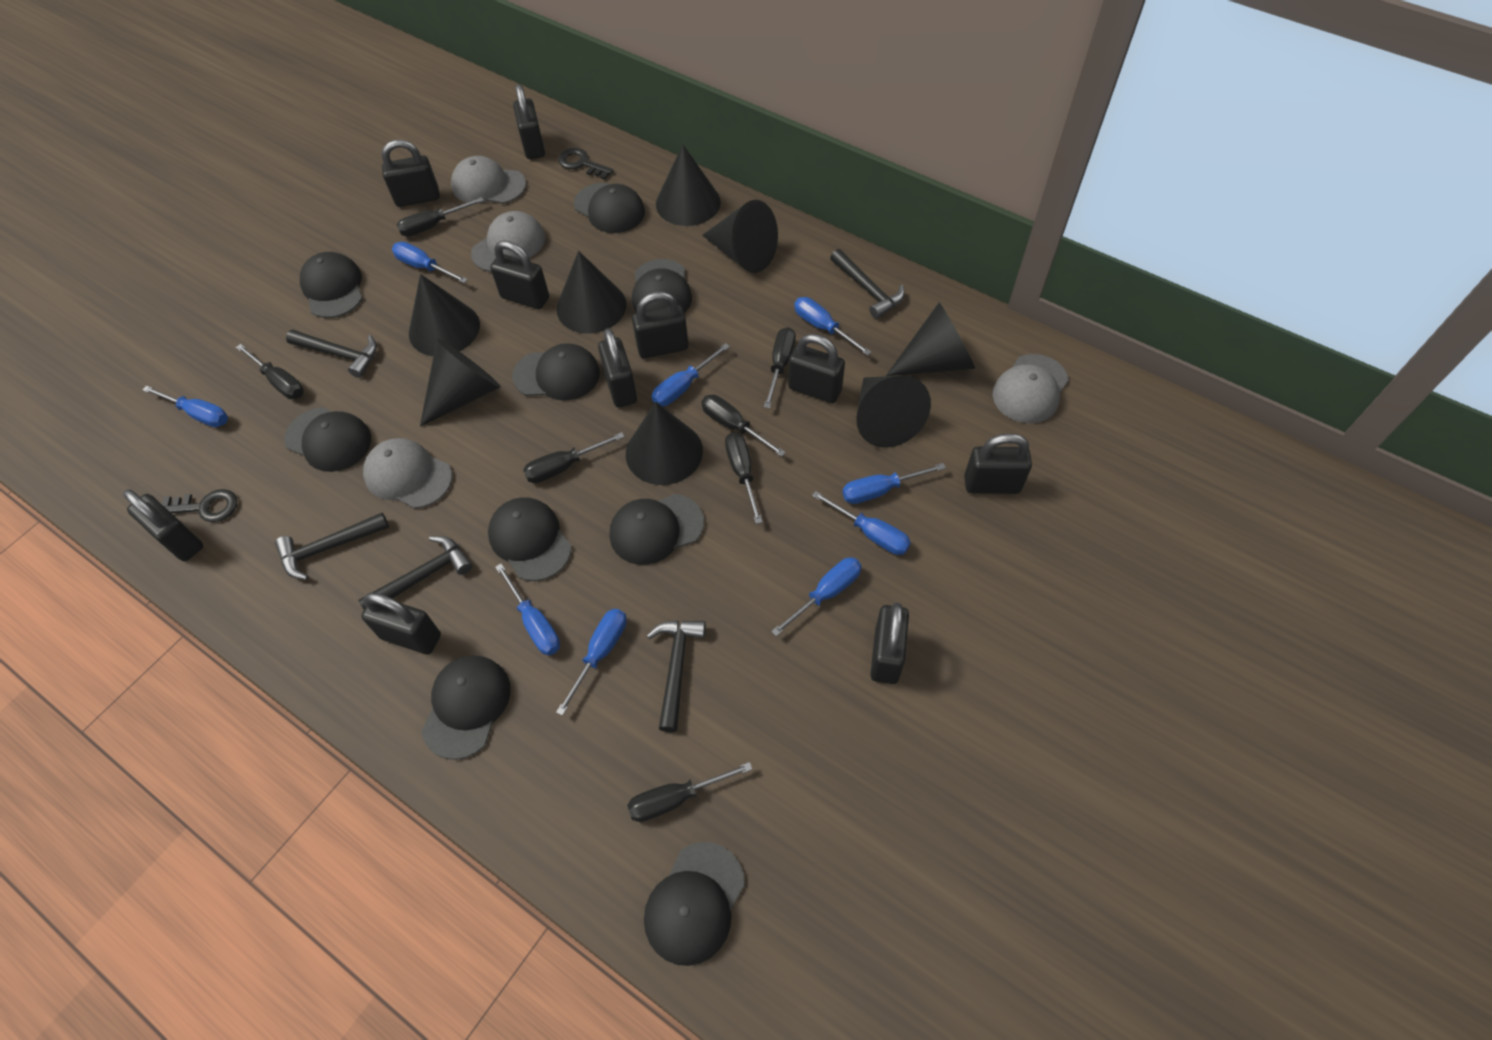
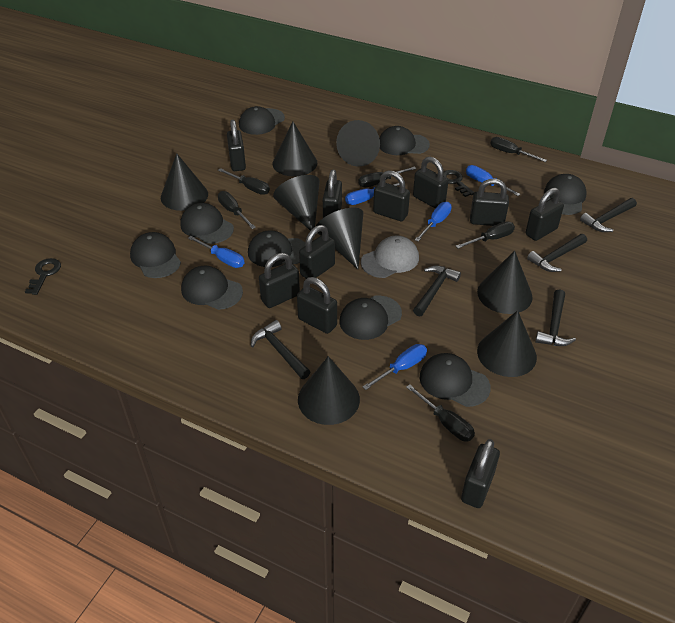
black screwdriver: [236,344,304,399] [397,197,484,236] [523,432,625,483] [627,762,752,822] [701,395,786,457] [725,432,763,524] [764,327,796,408] = 7 -> [218,168,270,195] [218,191,256,229] [358,166,416,188] [406,384,475,442] [456,221,515,249] [490,137,547,162] = 6
blue screwdriver: [142,385,228,427] [392,242,468,283] [495,563,560,656] [556,609,627,716] [652,343,730,406] [771,557,862,636] [794,297,872,356] [812,491,911,555] [842,463,946,504] = 9 -> [188,236,244,268] [345,183,399,205] [363,344,427,390] [415,202,452,242] [466,165,520,196] = 5
grey cap: [363,438,452,509] [451,156,526,204] [471,211,546,272] [993,354,1069,423] = 4 -> [361,236,419,278] = 1

